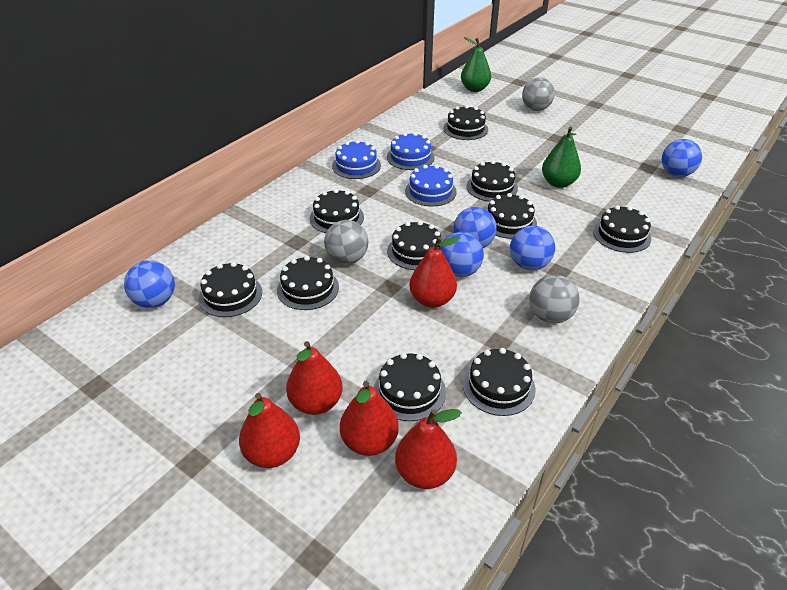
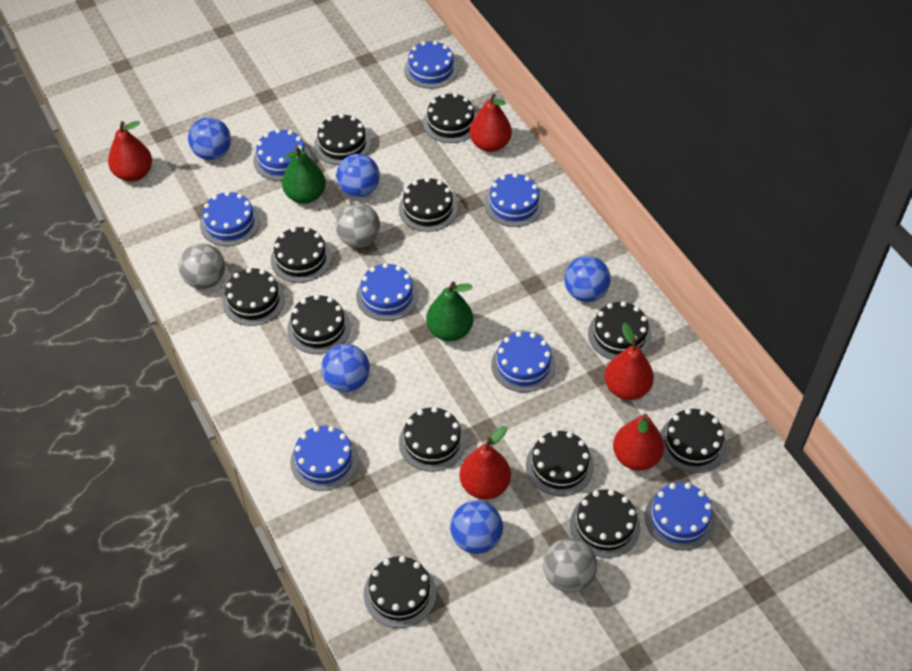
black cake: [199,262,262,317] [277,256,339,310] [310,189,364,233] [374,353,446,421] [387,221,441,270] [443,105,488,140] [463,348,536,416] [466,160,518,202] [487,193,537,239] [593,205,651,253] = 10 -> [223,268,285,326] [271,227,332,283] [287,294,351,354] [314,114,371,165] [364,556,436,628] [399,177,458,232] [399,407,466,472] [423,93,476,143] [526,431,594,496] [570,489,640,558] [588,301,652,360] [660,408,727,473] = 12
blue cake: [332,140,381,179] [387,132,435,170] [405,165,457,207] = 3 -> [200,191,260,246] [253,129,311,181] [290,426,359,491] [356,263,418,321] [404,40,458,89] [485,173,543,227] [491,331,556,392] [645,482,715,551] = 8

